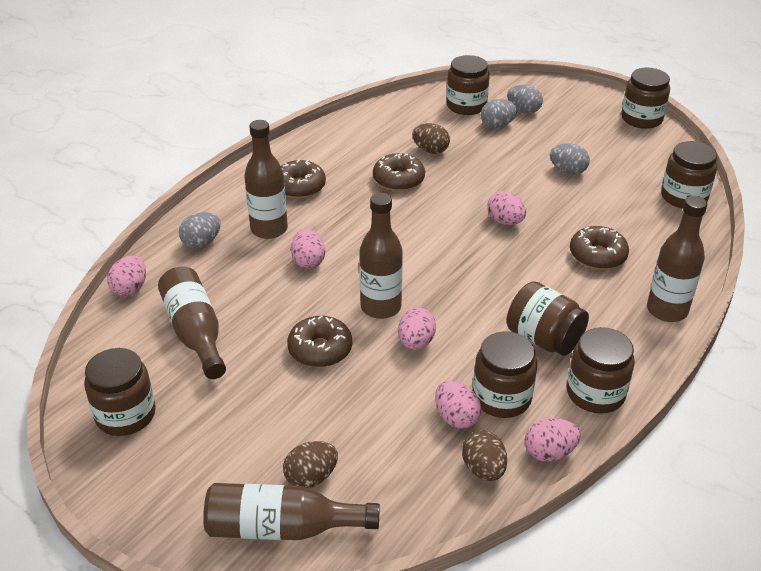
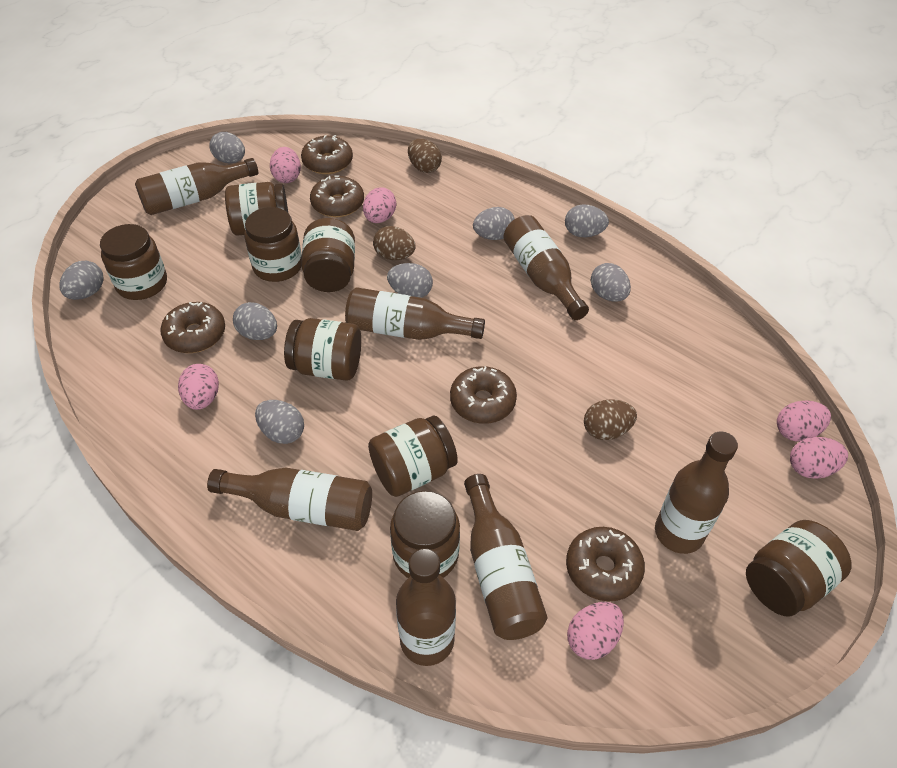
brown bottle: [158,266,226,379] [203,483,380,540] [244,120,288,239] [359,193,403,319] [647,196,707,322] = 5 -> [135,158,258,215] [207,468,372,531] [345,287,485,340] [396,548,456,666] [464,474,548,640] [503,215,589,320] [655,431,738,554] = 7
brown donut: [281,160,326,199] [287,315,352,367] [373,153,425,191] [570,226,629,270] = 4 -> [160,302,225,353] [301,135,353,174] [310,175,364,218] [450,366,517,424] [566,527,645,601] = 5
brown jar: [84,348,156,436] [446,55,490,115] [473,332,537,418] [507,281,589,356] [567,327,635,414] [621,68,670,129] [661,141,717,209] = 7 -> [100,224,167,300] [225,182,288,235] [244,207,302,282] [284,318,361,380] [301,218,355,292] [368,415,458,497] [390,491,460,578] [746,520,852,617] = 8
grey egg: [179,212,221,248] [481,99,518,128] [507,85,543,114] [550,143,590,175] = 4 -> [59,261,104,300] [209,132,245,163] [233,302,277,340] [255,400,304,444] [387,263,433,298] [473,207,515,240] [565,204,609,237] [591,263,631,302] = 8

